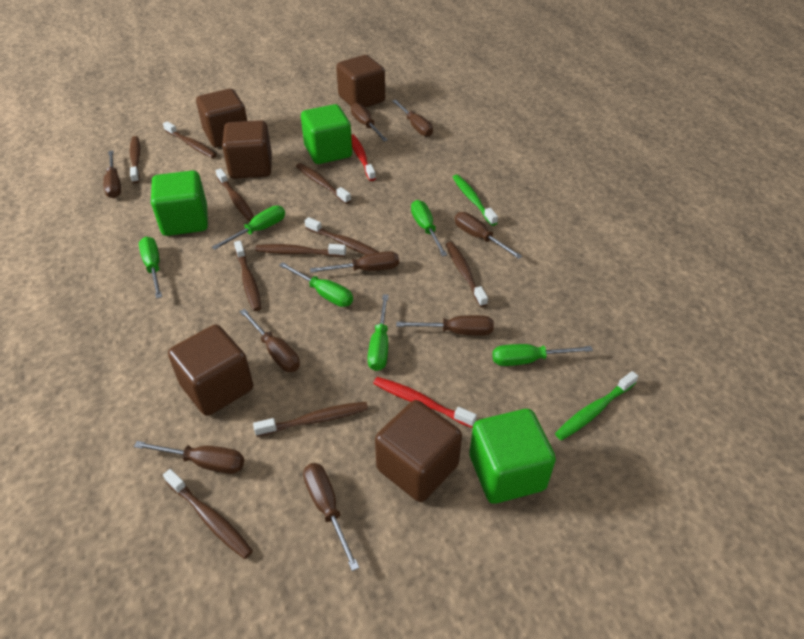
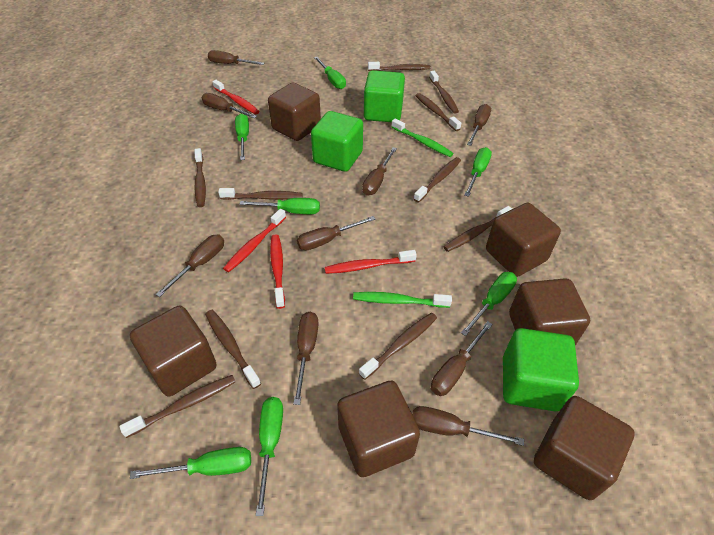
brown cube: [168,325,253,416] [196,89,247,147] [222,120,272,179] [336,55,385,108] [375,400,462,502] = 5 -> [130,306,216,396] [268,83,321,141] [337,381,420,477] [486,203,561,277] [509,278,590,346] [534,396,635,500] = 6
green screwdriver: [139,237,162,299] [212,206,285,250] [279,262,353,307] [368,294,389,371] [411,200,447,256] [492,344,593,366] = 6 -> [130,447,251,479] [235,114,249,160] [239,198,320,214] [256,397,283,516] [314,57,346,89] [461,272,517,336] [464,147,492,197] = 7
red toothbrush: [351,135,376,181] [373,377,477,428] = 2 -> [212,80,260,114] [223,209,286,272] [270,234,285,309] [325,250,417,274] = 4

